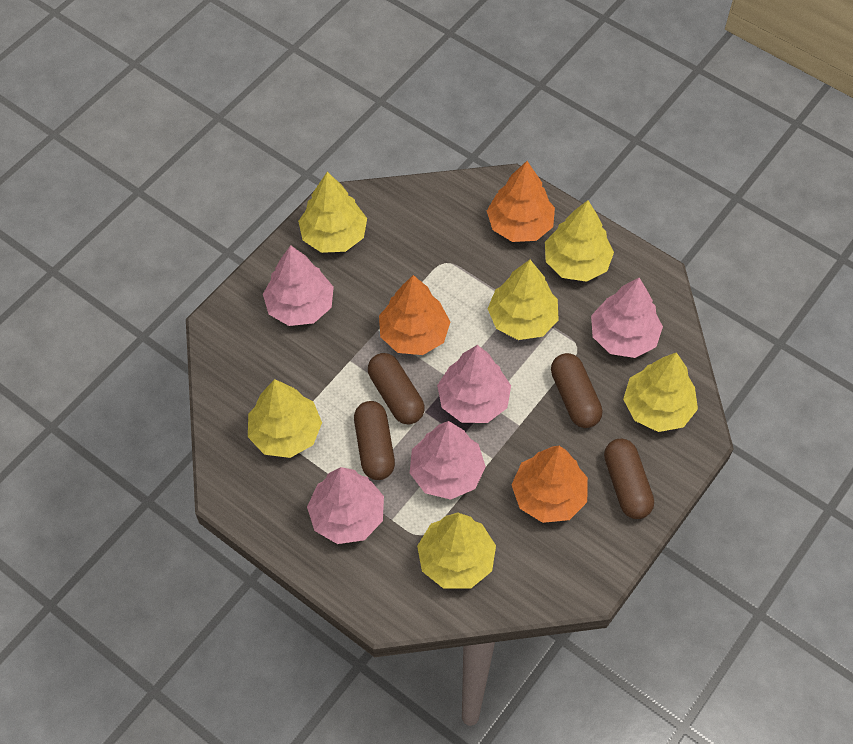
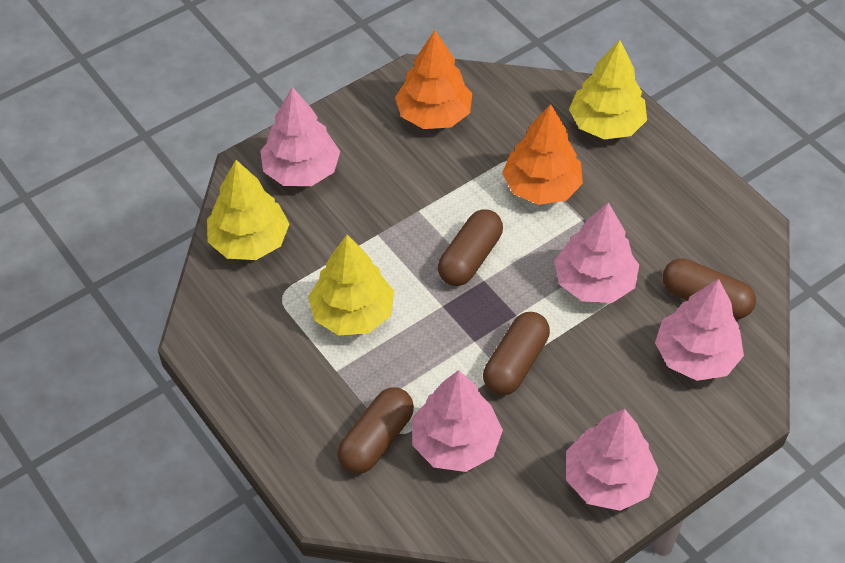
orange tree: [379,275,450,355] [487,161,555,242] [512,446,588,523] = 3 -> [395,30,472,129] [502,104,583,205] = 2
yellow tree: [248,379,322,458] [298,172,367,253] [417,512,496,589] [488,260,559,340] [545,200,614,282] [623,352,698,432] = 6 -> [207,160,289,260] [308,235,394,336] [569,40,647,140] = 3

